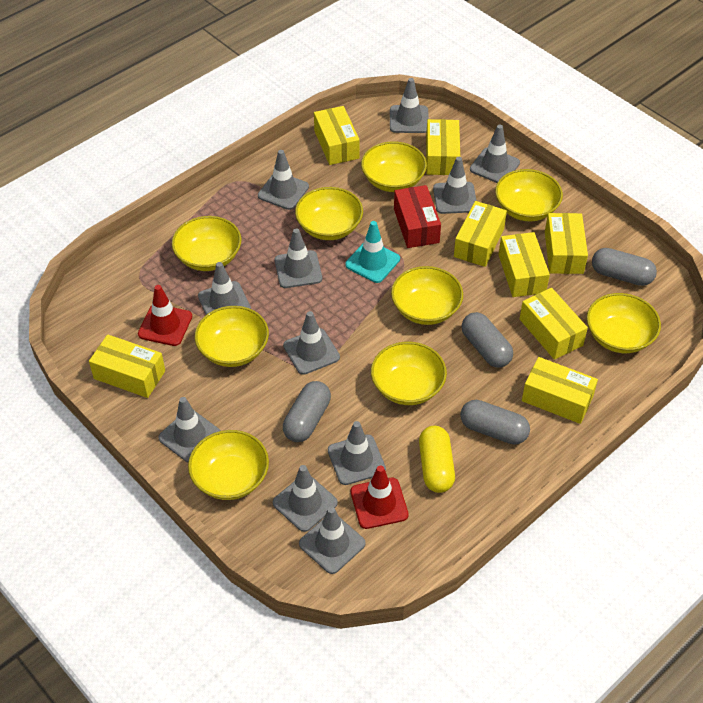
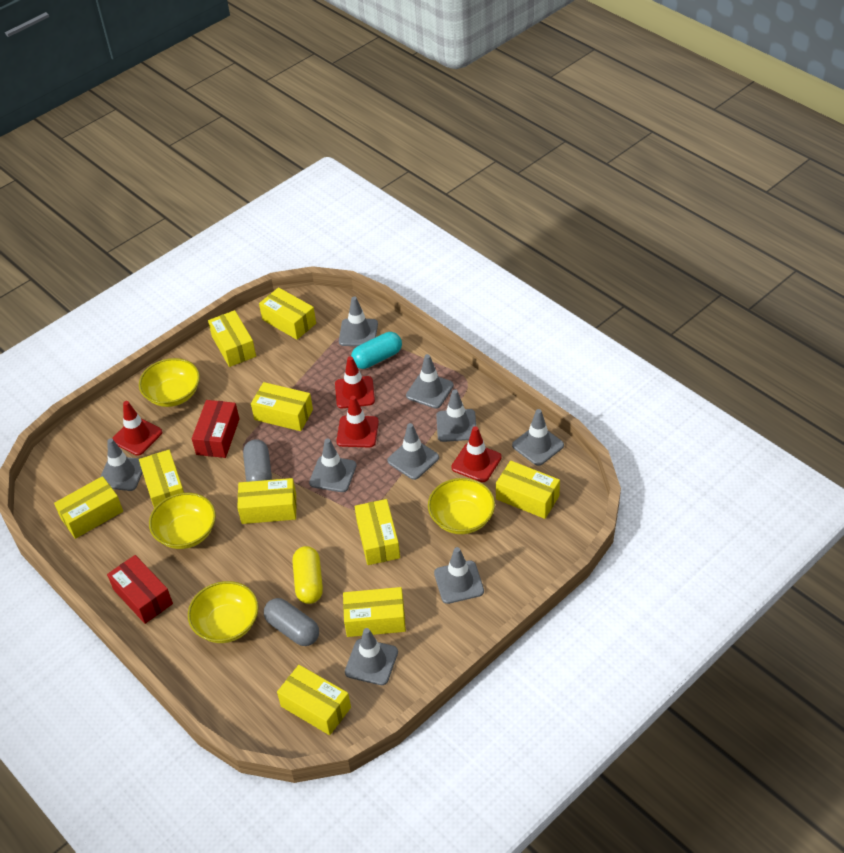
grey capsule: [283,381,331,442] [460,400,530,445] [462,312,513,368] [592,248,657,286] = 4 -> [243,439,272,482] [264,598,319,646] = 2
grey traffic cone: [158,397,221,462] [198,262,251,315] [258,150,309,210] [273,465,338,532] [275,228,322,288] [283,311,340,375] [299,507,366,574] [328,421,386,485] [390,78,429,133] [433,157,477,214] [470,124,520,183] = 11 -> [100,438,143,491] [309,438,356,492] [339,297,378,346] [345,628,398,685] [387,423,439,480] [406,354,454,409] [434,547,484,604] [436,389,476,442] [512,409,564,466] = 9
red box: [394,185,441,248] = 1 -> [107,555,173,624] [192,400,239,458] = 2
red traffic cone: [138,285,192,346] [351,465,409,529] = 2 -> [112,401,162,456] [335,356,375,408] [337,396,379,448] [451,426,502,482] = 4
turquoise capsule: none = 0 -> [351,332,402,369] = 1
turquoise traffic cone: [345,221,400,283] = 1 -> none = 0
yellow bowl: [172,216,241,271] [188,430,269,500] [195,306,269,367] [295,187,363,240] [361,141,427,192] [371,342,447,405] [391,266,463,325] [495,169,563,222] [587,293,661,353] = 9 -> [139,358,200,407] [149,493,216,549] [188,581,259,643] [428,478,495,534] = 4
yellow box: [89,334,165,398] [314,106,360,165] [426,119,460,175] [454,201,507,267] [499,232,550,297] [520,288,588,360] [522,357,598,424] [545,213,588,274] = 8 -> [54,476,123,539] [139,450,184,508] [208,310,256,367] [237,478,296,524] [251,382,313,431] [259,287,316,340] [277,665,351,735] [343,587,406,637] [355,499,400,565] [496,461,560,519] = 10

